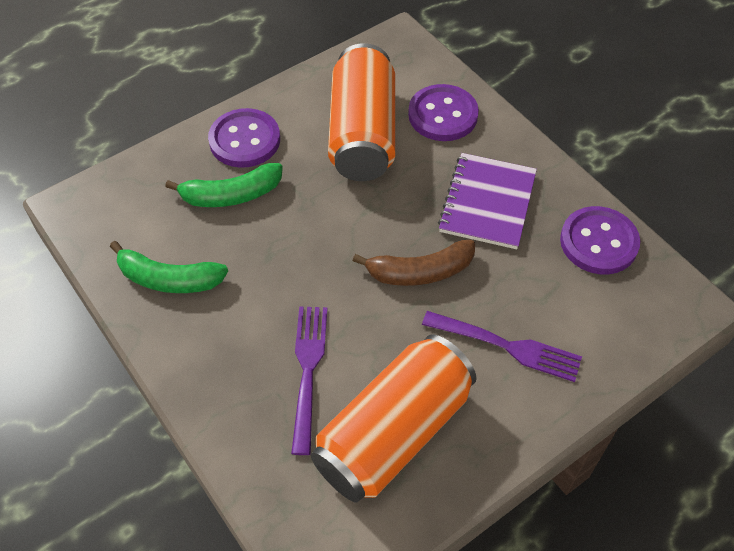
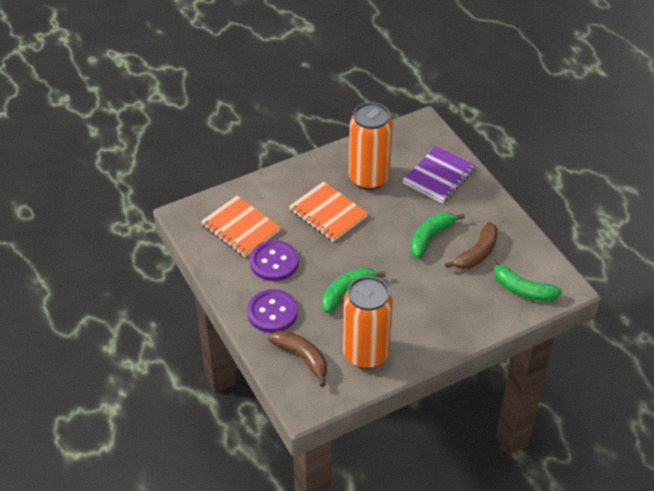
brown banana: [353,240,475,286] = 1 -> [268,330,327,387] [445,222,498,269] = 2
green banana: [110,241,228,293] [165,163,283,207] = 2 -> [322,267,386,313] [410,212,465,258] [490,259,562,301] = 3
orange notebook: none = 0 -> [201,196,281,257] [289,181,368,242] = 2
purple button: [208,108,280,168] [408,84,479,141] [560,206,640,274] = 3 -> [247,289,298,333] [250,240,299,281] = 2
purple fork: [291,307,327,455] [422,311,582,382] = 2 -> none = 0

